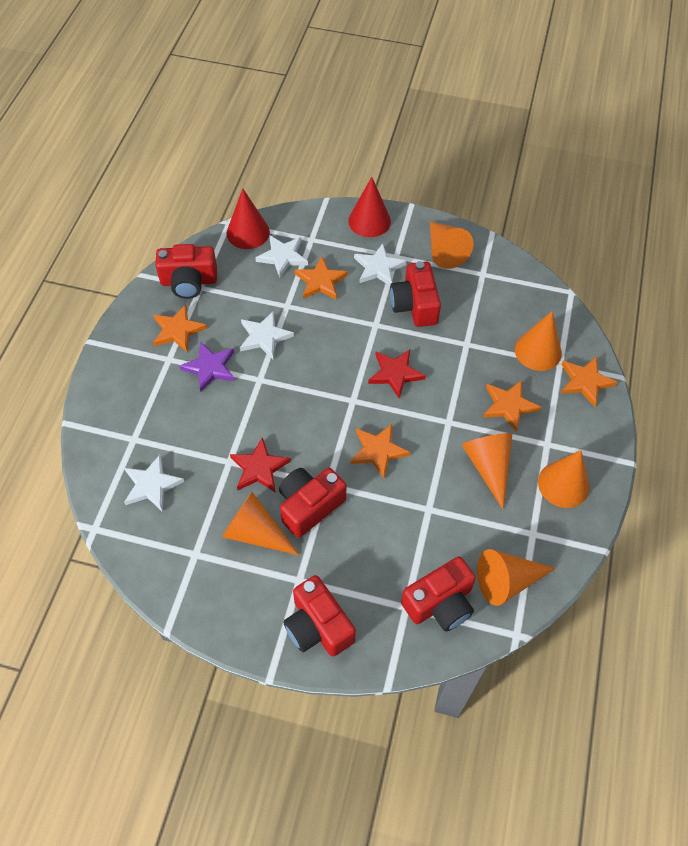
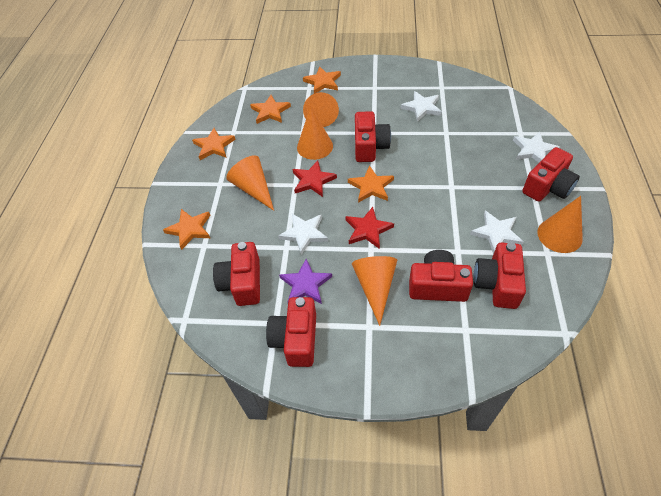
orange cone: [222,492,299,555] [430,221,473,269] [462,433,512,510] [477,549,556,606] [515,311,562,371] [538,450,590,508] = 6 -> [226,155,274,211] [297,106,333,160] [303,92,339,127] [352,256,397,326] [537,196,583,253] = 5
red camera: [155,244,217,299] [279,468,347,538] [283,575,356,657] [390,261,441,327] [401,556,476,632] = 5 -> [213,242,260,306] [266,297,316,367] [355,111,391,162] [409,250,473,302] [474,242,526,309] [522,147,580,202] = 6
red cone: [227,188,270,249] [348,177,391,237] = 2 -> none = 0

